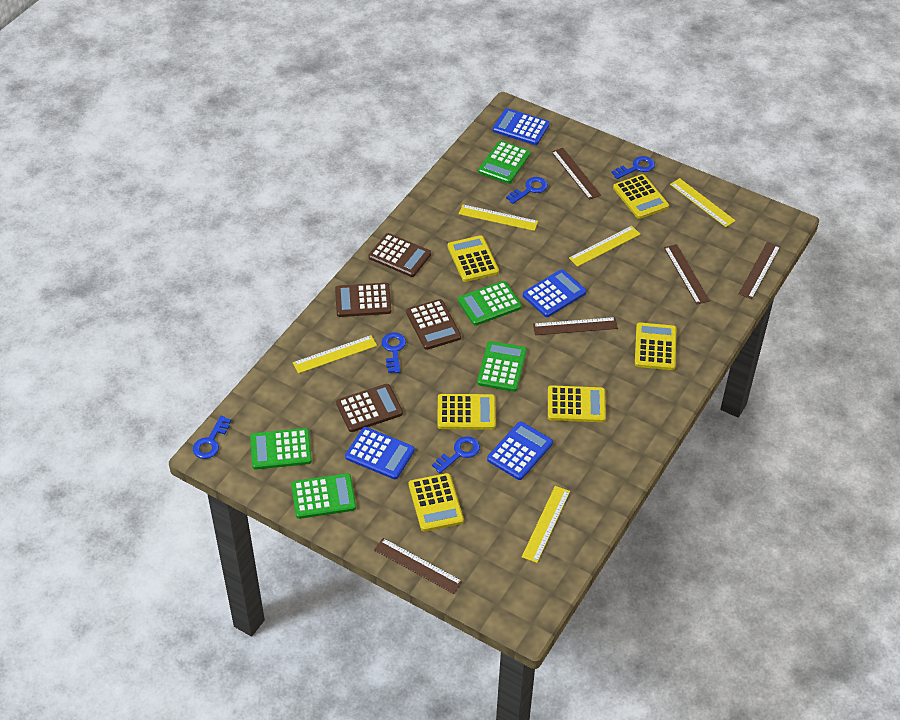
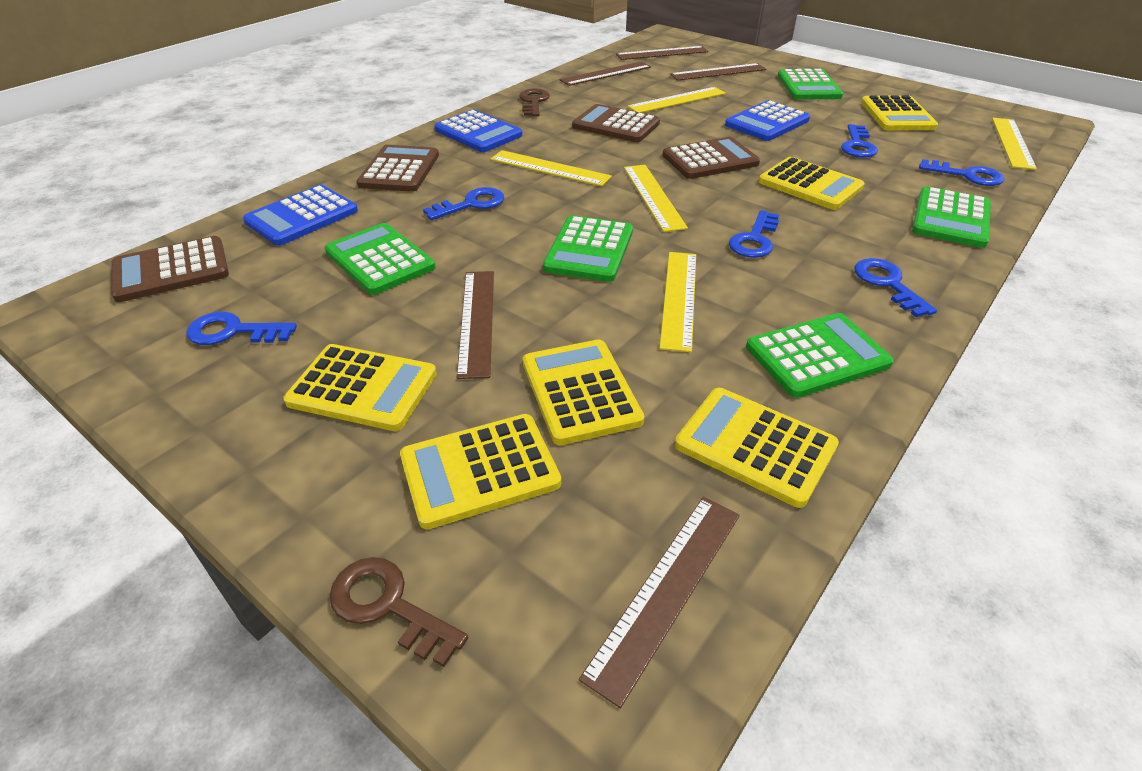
blue calculator: [345,427,415,479] [487,422,553,480] [493,108,550,145] [523,269,586,317] = 4 -> [243,185,358,246] [434,110,523,152] [725,100,810,141] = 3
blue key: [193,416,231,459] [382,332,406,373] [432,436,480,473] [506,177,548,204] [611,156,655,179] = 5 -> [186,312,297,345] [423,187,504,220] [729,210,779,258] [841,124,878,158] [855,258,937,317] [919,159,1004,186] = 6
brown key: none = 0 -> [329,557,468,667] [519,88,550,116] = 2

